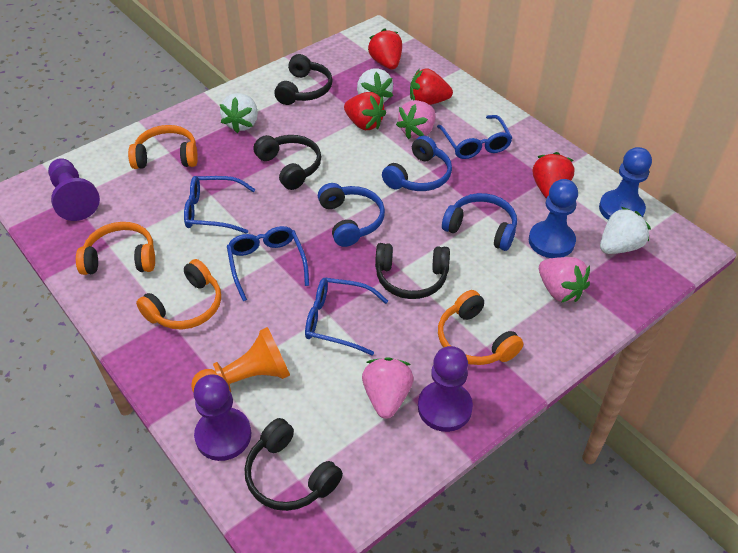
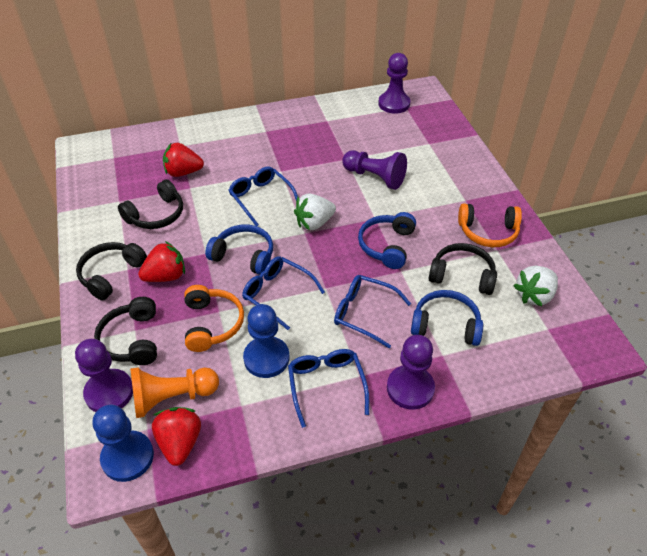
orange headphones: [76,222,155,275] [128,125,198,169] [136,259,221,329] [438,290,523,365] = 4 -> [184,285,244,352] [458,203,522,247] = 2
pink strawberry: [362,357,414,419] [396,100,435,139] [539,257,590,303] = 3 -> none = 0
purple pawn: [48,158,100,221] [193,374,251,461] [418,346,473,432] = 3 -> [75,339,133,412] [342,150,407,190] [378,53,411,114] [387,335,435,410] = 4
red strawberry: [344,92,386,130] [368,28,402,69] [410,68,453,105] [533,152,575,199] = 4 -> [138,241,185,282] [152,407,201,466] [163,143,204,177] = 3
white strawberry: [220,93,258,133] [357,69,393,102] [600,207,651,254] = 3 -> [294,193,336,230] [513,266,558,306] = 2

